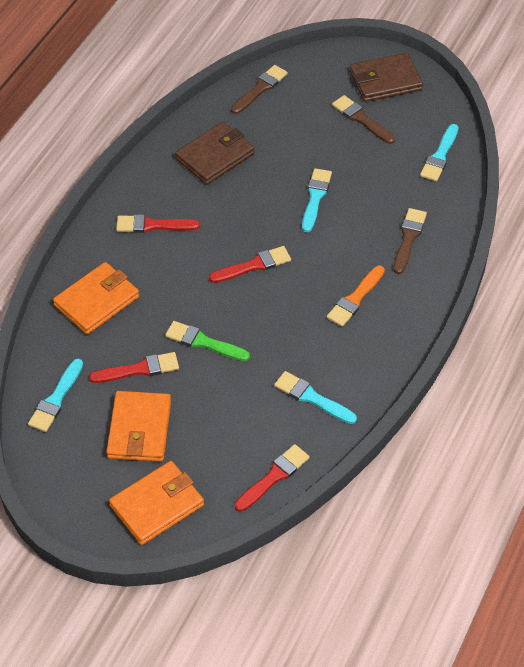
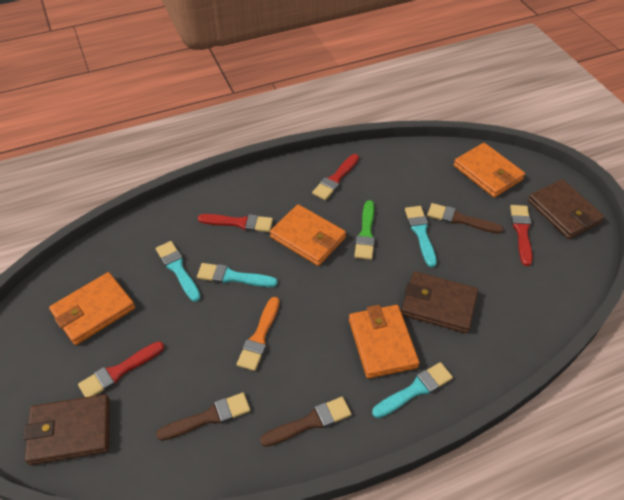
brown wallet: [175,122,254,185] [350,53,423,102] = 2 -> [23,394,110,465] [401,271,478,333] [528,179,605,239] = 3
orange wallet: [53,262,139,334] [106,391,171,462] [109,461,204,545] = 3 -> [49,272,135,345] [270,204,346,266] [349,305,419,378] [454,143,525,198] = 4

